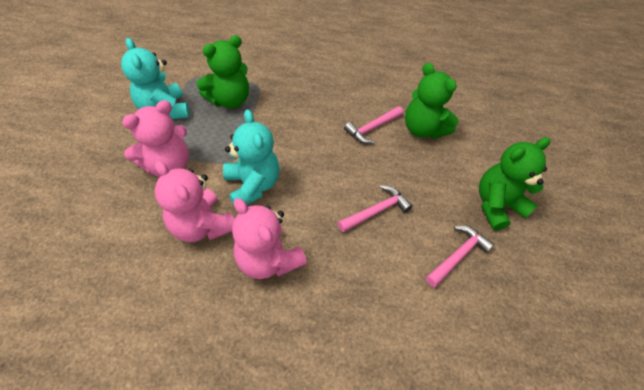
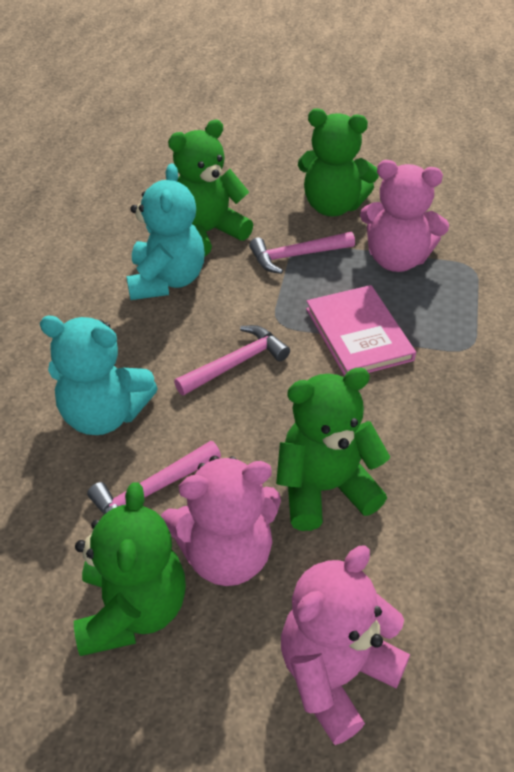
green teddy bear: [197,35,249,109] [405,63,459,139] [479,137,550,230] = 3 -> [74,482,186,656] [168,120,253,257] [276,367,390,531] [298,108,379,216] = 4
pink book: none = 0 -> [306,285,416,376] = 1

